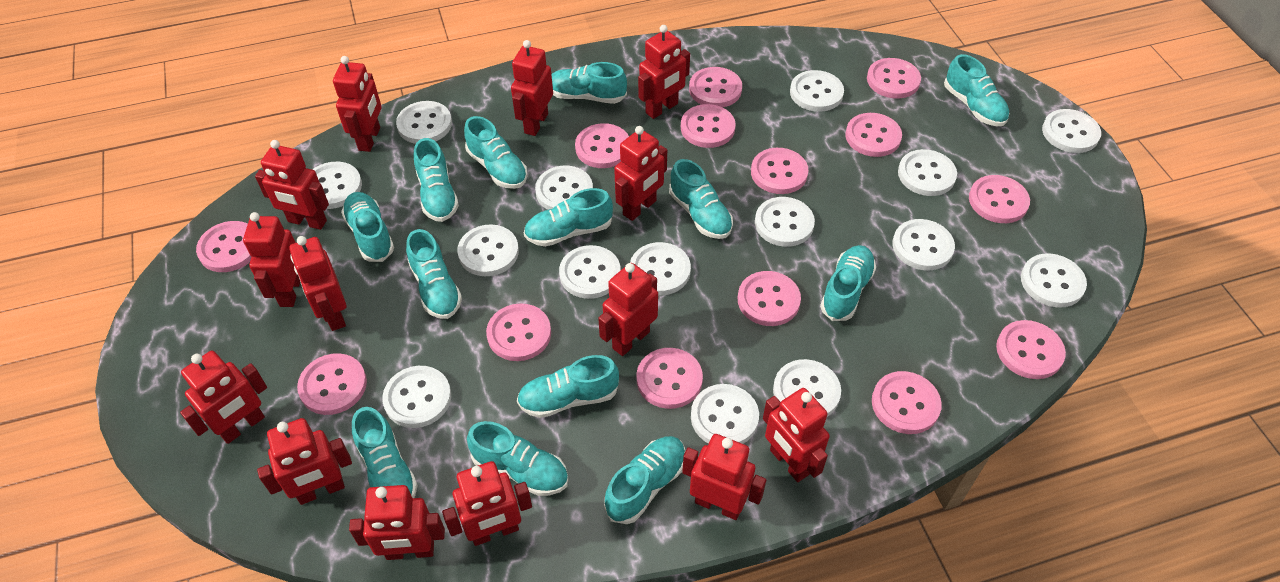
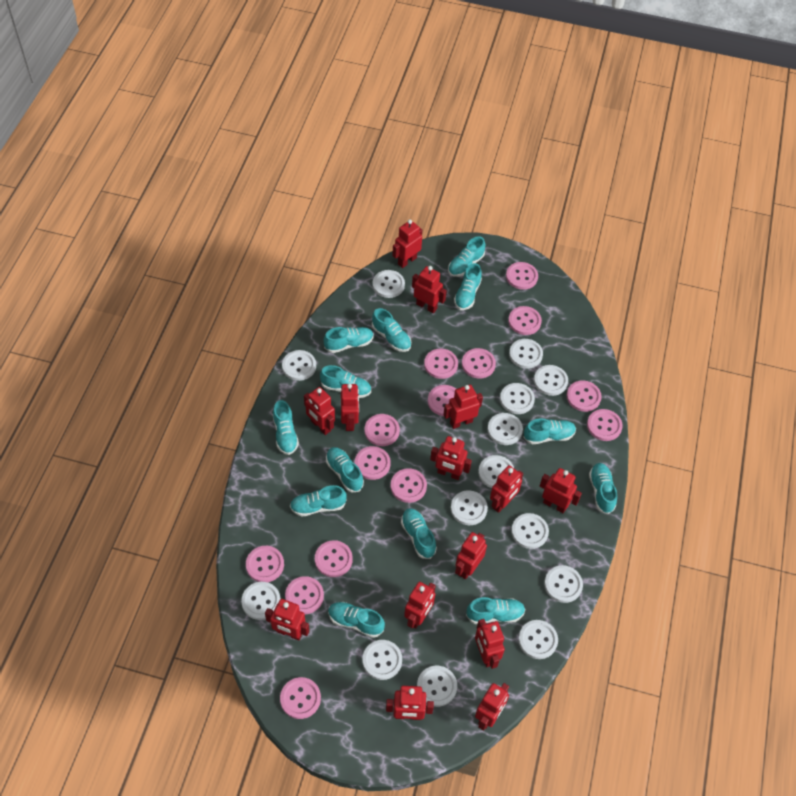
white button: [312,162,362,209] [382,366,451,428] [396,101,452,144] [457,224,519,276] [535,166,593,210] [559,245,621,299] [630,242,691,295] [691,384,759,444] [755,197,815,247] [773,359,841,417] [790,70,844,112] [892,219,955,271] [898,149,957,196] [1021,253,1087,308] [1042,109,1101,153] = 15 -> [241,582,280,620] [282,350,316,381] [362,640,402,680] [372,270,405,298] [417,666,457,707] [451,490,488,525] [478,455,514,488] [487,413,523,445] [500,383,535,414] [509,339,543,369] [511,513,549,549] [518,620,558,659] [534,365,568,396] [544,565,583,603] = 14

